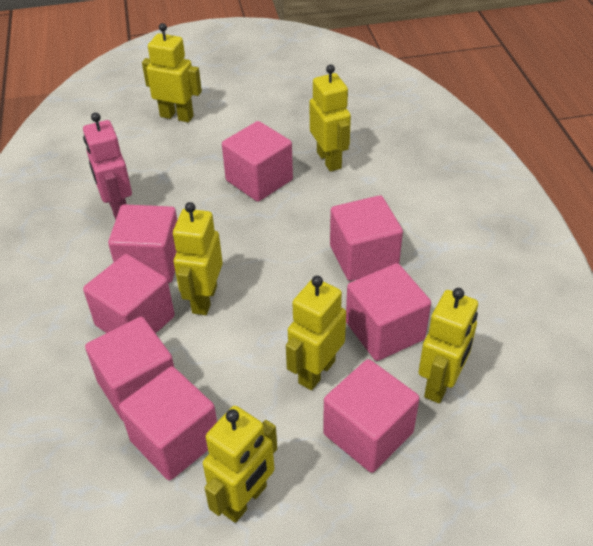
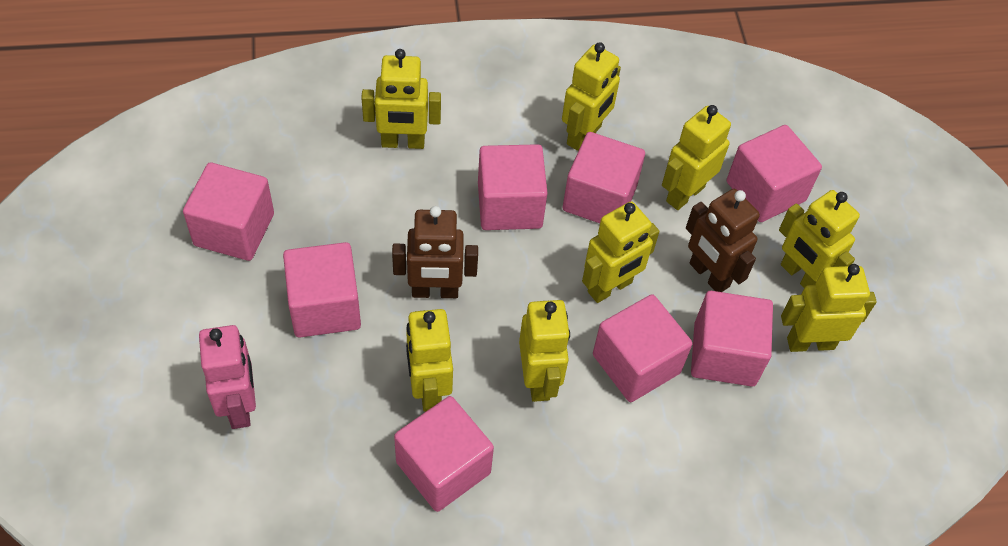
brown robot: none = 0 -> [392,206,478,298] [686,189,760,292] = 2
yellow robot: [142,23,202,122] [173,202,223,315] [203,406,277,523] [286,276,346,390] [310,65,351,172] [418,288,478,403] = 6 -> [361,49,441,149] [406,309,453,412] [519,300,570,402] [562,42,621,151] [582,202,660,303] [662,105,731,210] [779,190,860,288] [781,264,877,352] = 8

